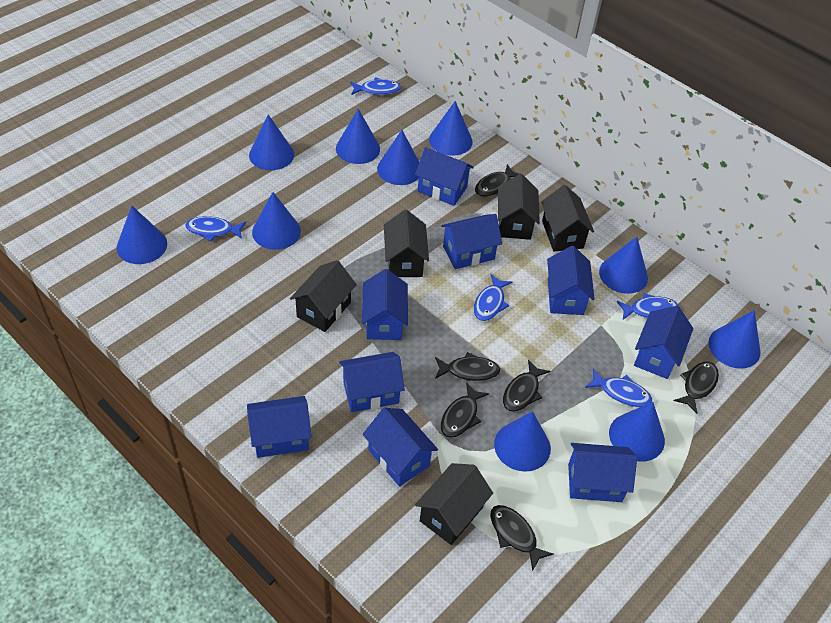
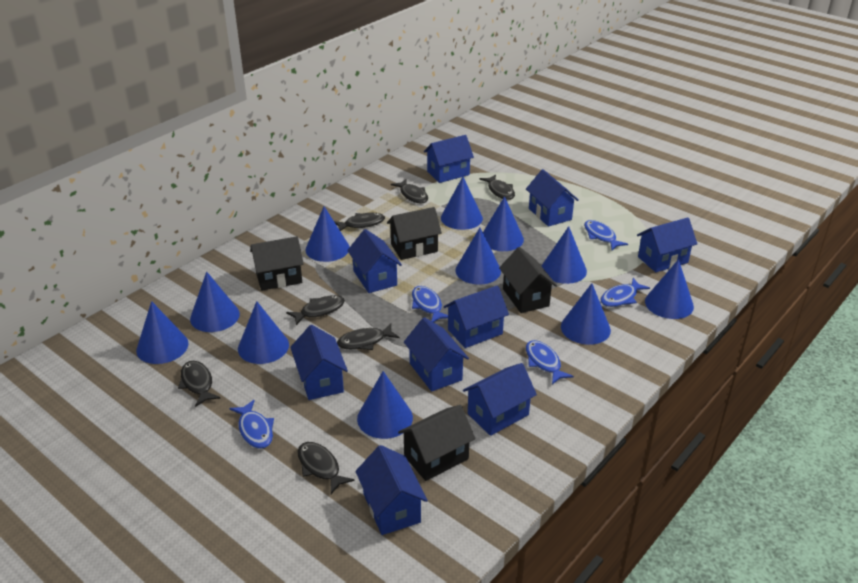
black fish: [435,352,500,381] [441,382,489,438] [475,164,519,197] [490,505,554,571] [503,360,550,412] [674,362,719,413] = 6 -> [178,361,221,407] [286,295,345,325] [297,442,354,494] [334,213,385,231] [337,323,399,350] [391,179,428,204] [479,174,515,200] = 7
black house: [290,260,357,332] [384,210,429,277] [415,463,493,545] [498,174,540,240] [541,185,594,252] = 5 -> [250,236,304,291] [387,207,442,260] [398,405,475,481] [499,247,557,313] = 4
blue cone: [117,206,167,264] [249,115,294,170] [252,192,301,250] [336,109,380,164] [377,130,419,185] [429,101,472,156] [494,411,551,472] [599,237,648,294] [609,402,665,462] [709,311,760,369] = 10 -> [136,301,189,364] [190,271,240,332] [238,301,289,364] [305,206,349,262] [357,371,413,439] [441,177,483,230] [455,228,501,285] [483,196,524,251] [542,226,587,284] [561,283,611,345] [645,259,694,319] = 11

